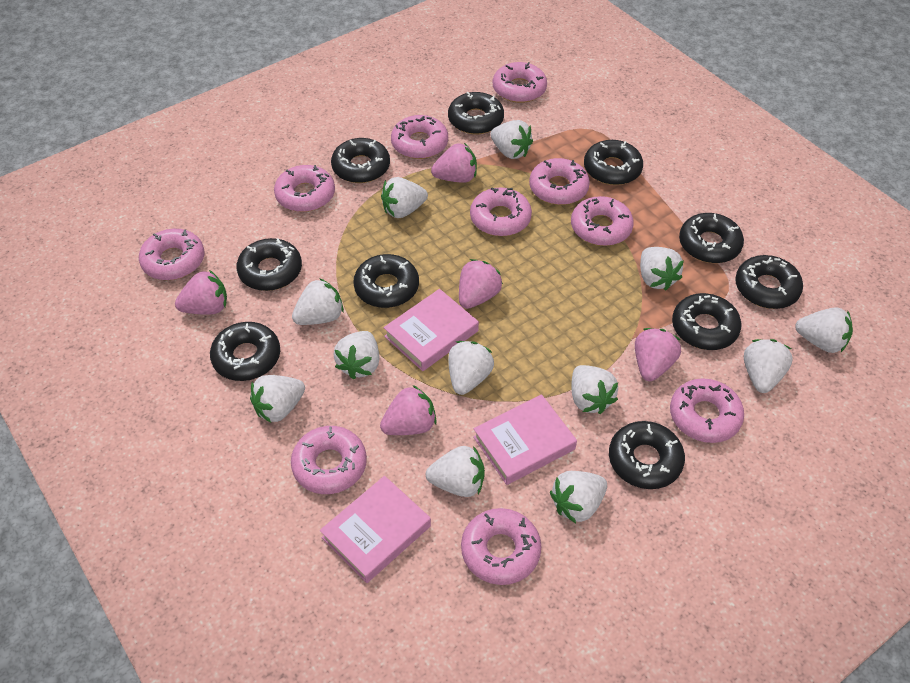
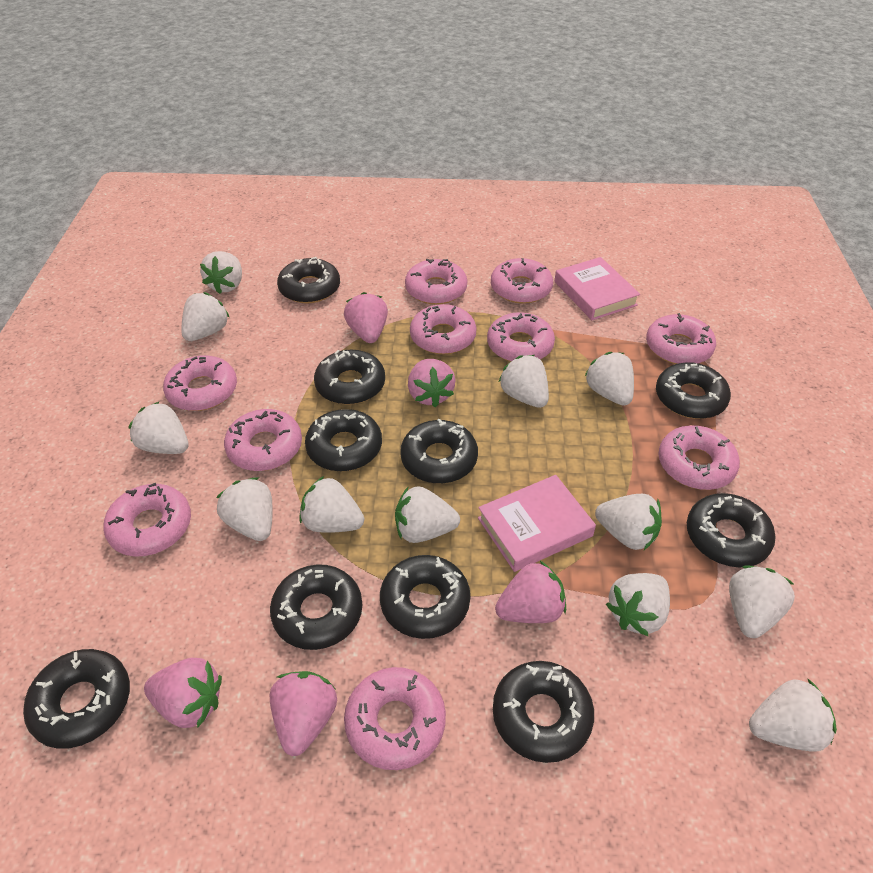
pink book: [320,476,431,583] [383,289,479,371] [473,394,577,485] = 3 -> [478,475,596,572] [555,257,640,320] = 2

